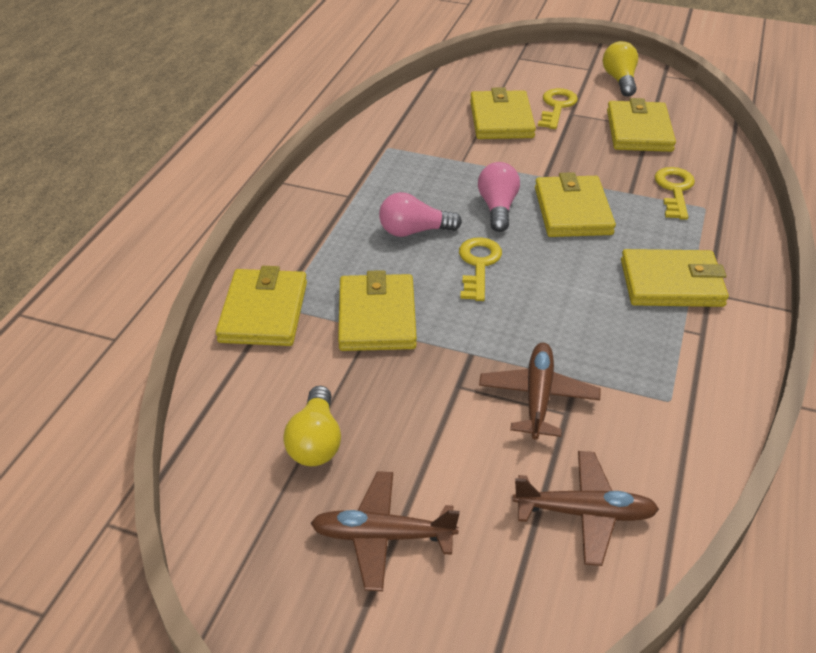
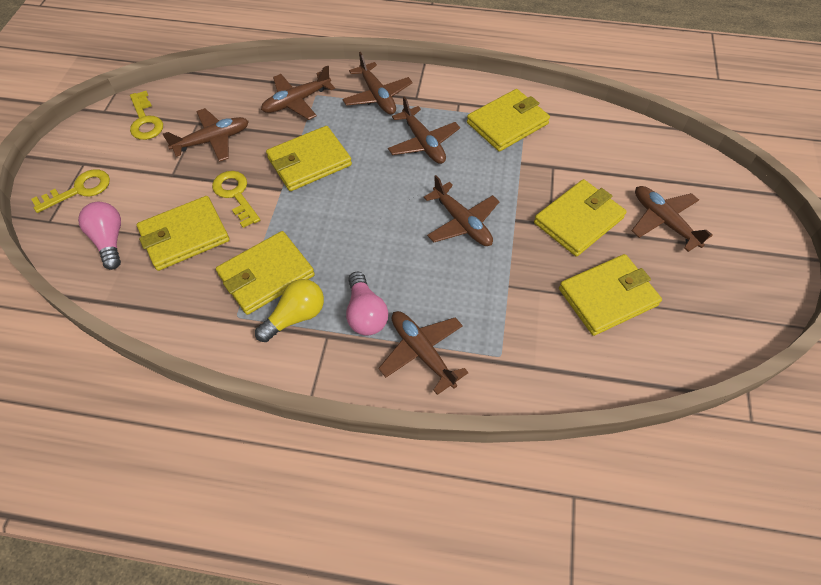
brown plane: [310,471,460,591] [479,343,601,440] [513,451,659,566] = 3 -> [163,108,249,162] [261,66,335,120] [342,52,413,114] [379,311,469,395] [388,96,460,164] [424,175,499,246] [632,186,713,252] = 7
yellow light bulb: [283,386,341,466] [603,41,638,97] = 2 -> [255,279,324,342] = 1

